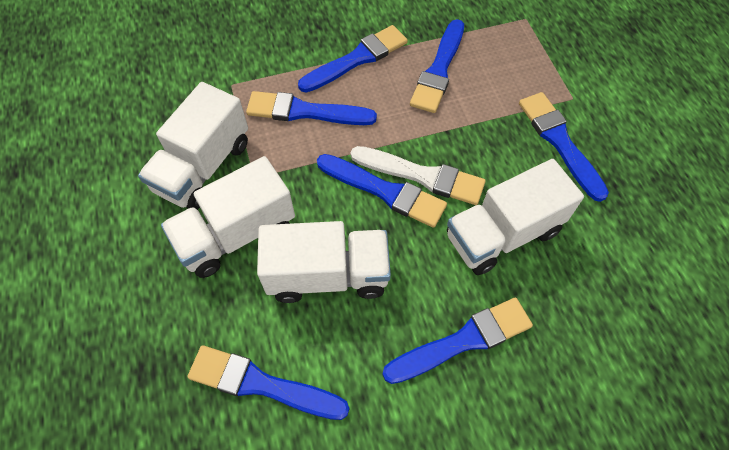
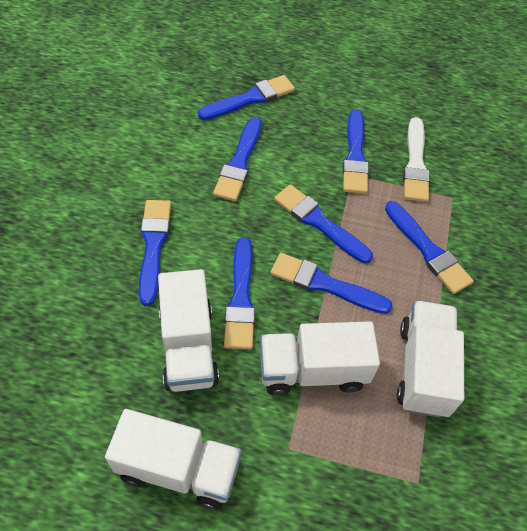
blue brush: [187,345,349,420] [246,91,377,125] [298,25,408,92] [317,154,447,228] [382,297,533,384] [410,19,464,113] [519,92,609,202] = 7 -> [139,200,171,306] [198,75,295,120] [213,117,262,201] [224,238,255,349] [270,253,393,314] [274,184,373,264] [343,110,369,194] [385,201,474,294] = 8

